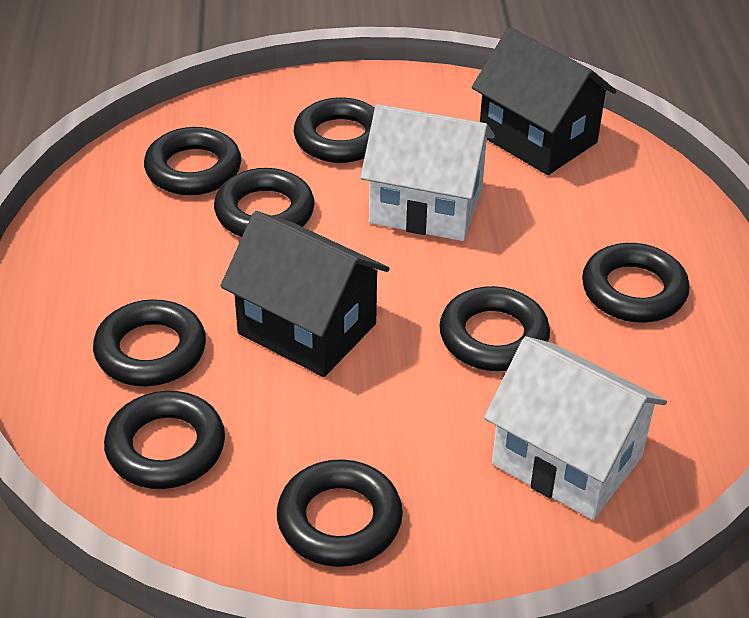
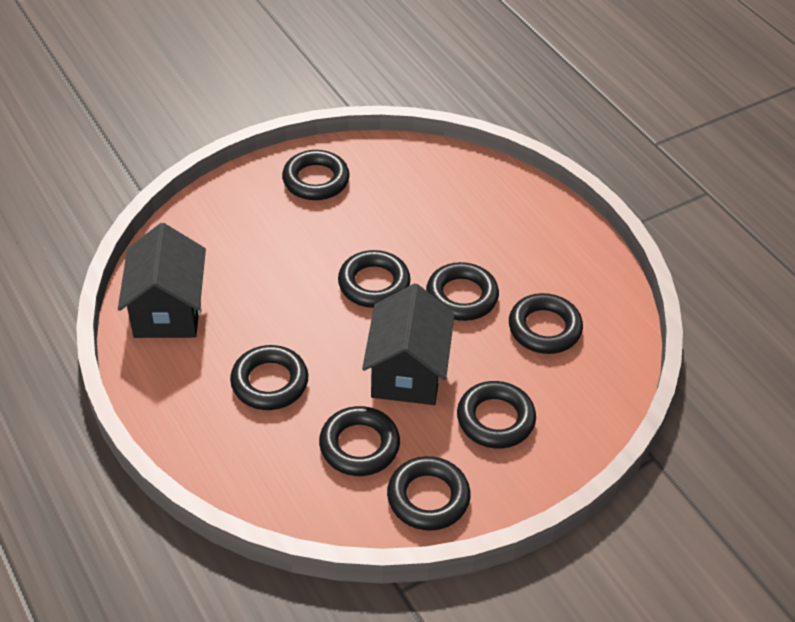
white house: [360,104,495,241] [484,336,667,520] = 2 -> none = 0

